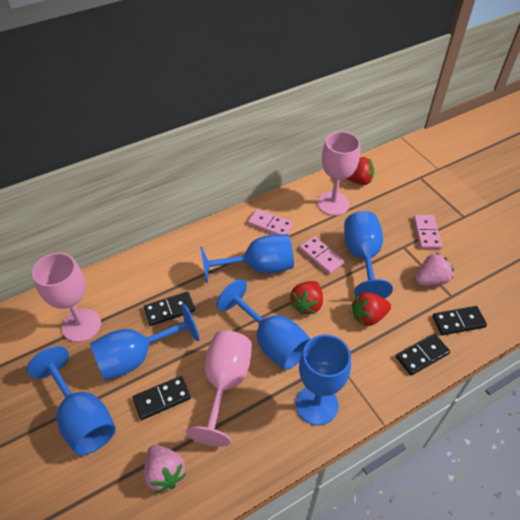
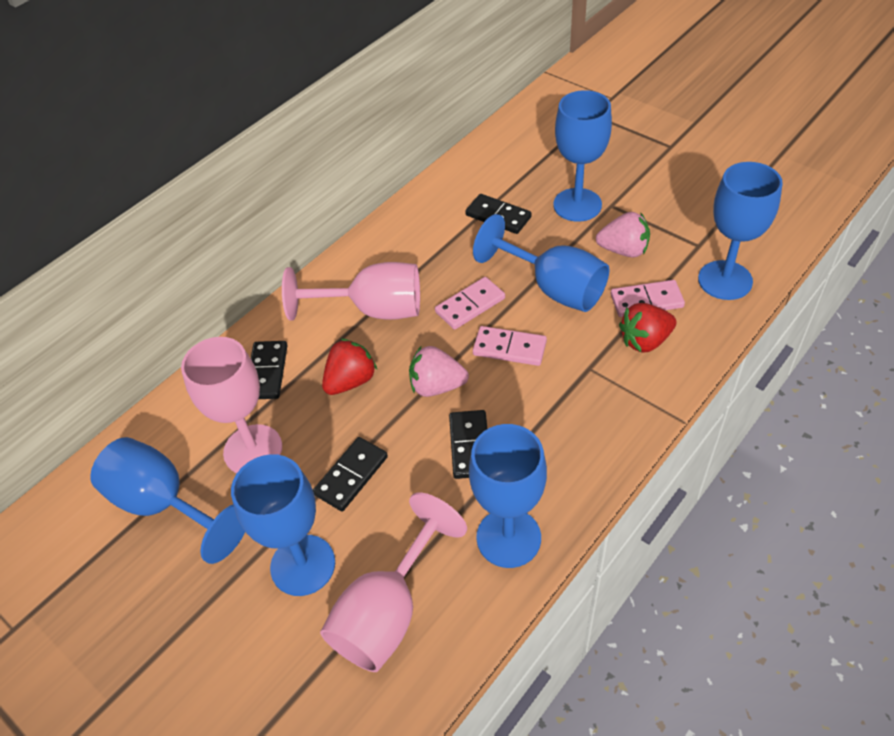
red strawberry: [290,281,323,315] [346,157,374,185] [352,292,391,326] = 3 -> [322,339,377,395] [619,303,676,352] = 2

